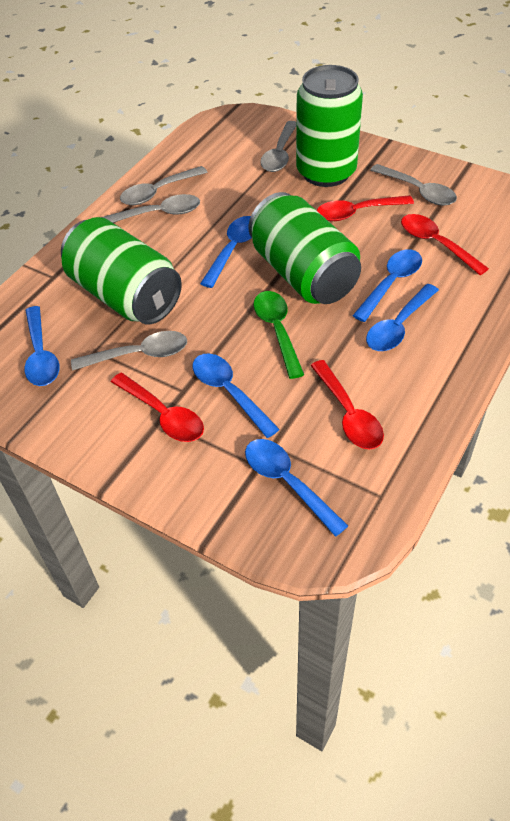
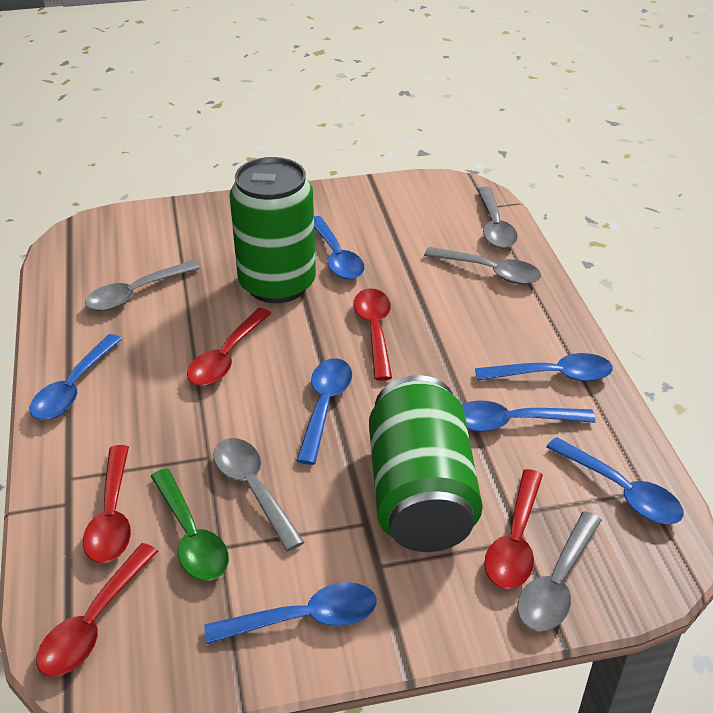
blue spoon: [24,306,60,386] [193,354,280,438] [200,216,252,288] [245,439,348,537] [353,249,422,322] [366,284,439,351] = 6 -> [30,334,122,420] [204,582,376,644] [296,358,352,465] [314,216,364,280] [461,400,596,432] [475,353,613,382] [546,437,684,524] = 7
green can: [61,217,182,324] [248,192,361,304] [296,65,363,187] = 3 -> [230,157,316,303] [369,375,483,552] = 2
red spoon: [111,373,204,442] [310,360,384,450] [317,195,414,221] [401,214,489,275] = 4 -> [36,543,158,677] [83,445,131,563] [187,308,272,386] [354,288,392,381] [484,469,543,589] = 5

